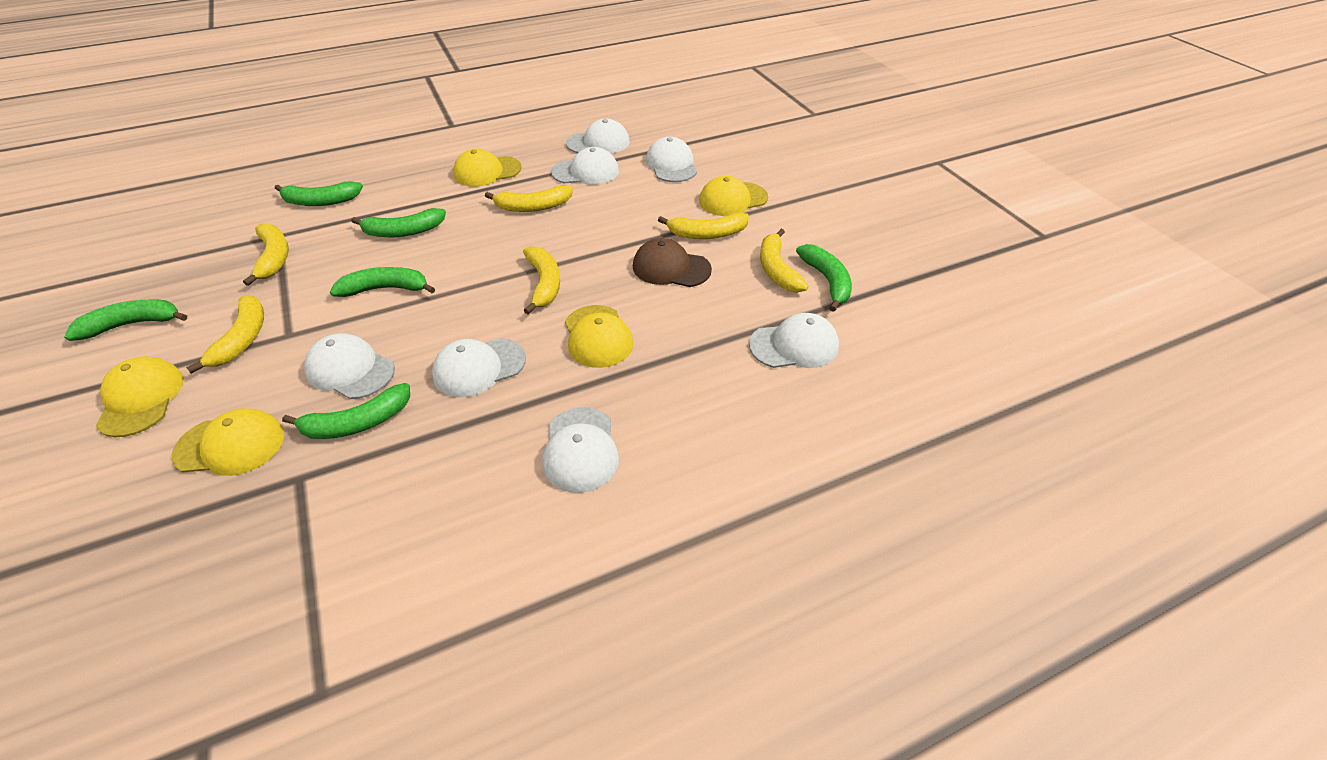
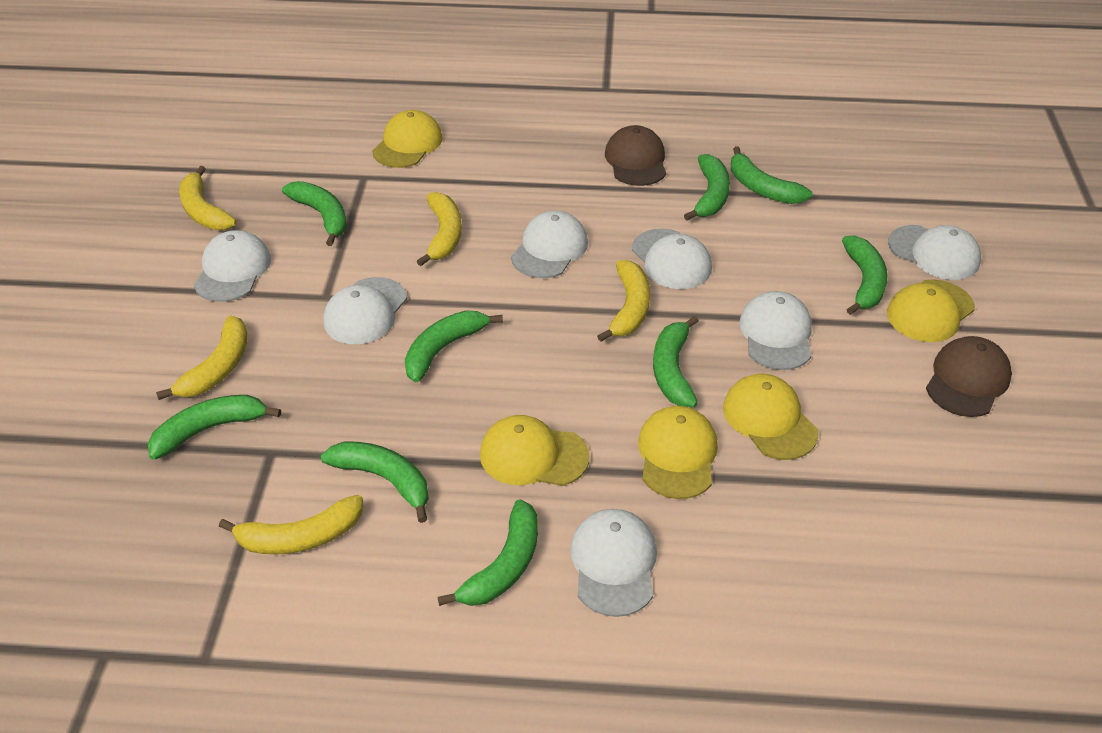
brown cap: [633,238,712,287] = 1 -> [605,125,666,186] [926,336,1012,417] = 2
green banana: [65,300,187,341] [275,181,363,206] [282,383,410,439] [330,267,435,297] [352,208,446,238] [796,244,852,312] = 6 -> [148,395,281,460] [282,181,347,246] [321,441,429,523] [405,310,503,382] [437,499,538,606] [653,315,699,407] [684,154,730,221] [731,146,813,204] [842,235,888,315] = 9
yellow banana: [186,295,264,374] [243,223,289,286] [485,185,573,212] [523,246,560,314] [658,212,749,239] [760,229,808,292] = 6 -> [156,316,247,400] [179,166,237,230] [219,495,363,554] [417,192,462,266] [597,260,650,342] = 5

